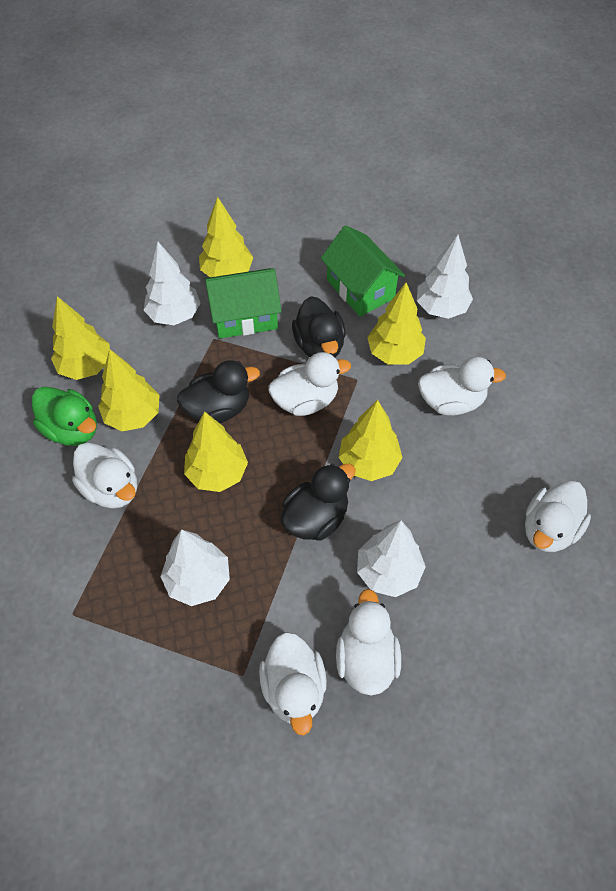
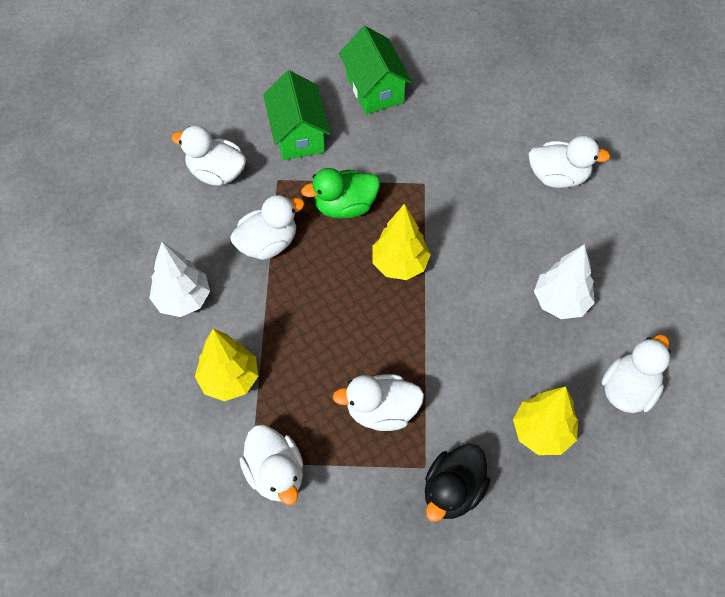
black duck: [177,360,260,423] [281,464,356,541] [292,296,346,357] = 3 -> [425,444,490,522] = 1
white tree: [144,242,200,325] [160,529,230,606] [357,520,426,597] [417,235,473,319] = 4 -> [149,242,210,317] [534,244,595,319] = 2
yellow tree: [51,296,110,380] [98,349,159,431] [184,411,248,492] [199,197,253,277] [339,400,403,481] [367,282,426,365] = 6 -> [195,329,258,401] [372,204,431,280] [513,386,578,455] = 3

